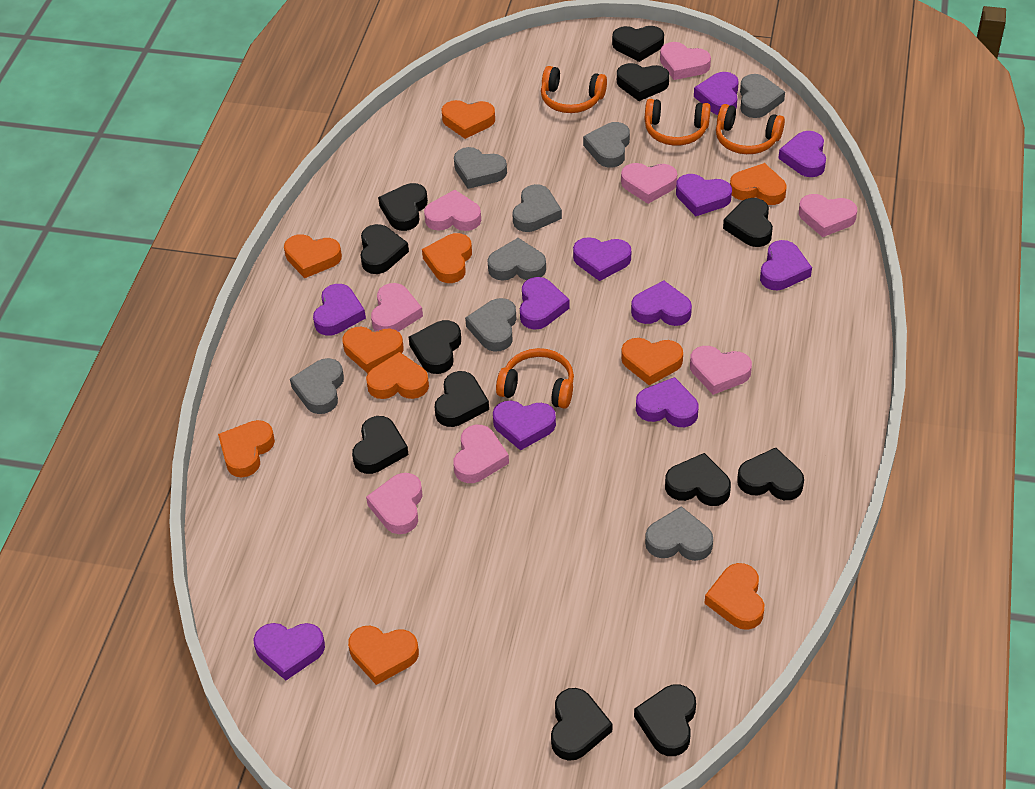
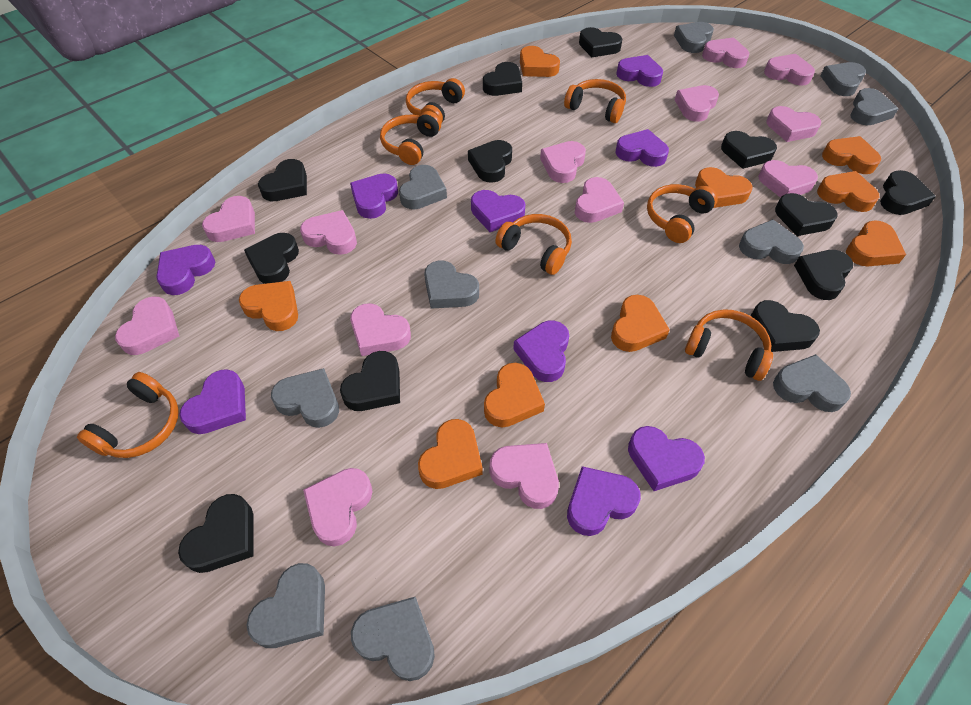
grey heart: [290,358,344,414] [454,147,507,189] [465,298,517,352] [487,238,546,281] [512,184,562,232] [583,122,630,167] [645,506,713,561] [740,74,785,118] = 8 -> [246,563,325,648] [271,368,339,428] [351,597,435,681] [399,165,447,209] [424,260,479,309] [674,22,714,53] [739,219,804,264] [773,354,851,412] [820,62,866,96] [850,88,899,125] = 10
orange headphones: [496,348,574,409] [541,66,607,113] [645,99,711,145] [716,104,785,154] = 4 -> [77,372,179,458] [380,111,441,165] [406,78,465,124] [495,214,572,275] [564,79,626,123] [647,184,718,243] [685,309,773,381] = 7
orange heart: [218,420,275,477] [284,234,342,278] [343,327,404,373] [348,626,419,685] [366,352,429,399] [422,233,472,283] [441,100,495,139] [621,338,683,385] [704,563,765,630] [730,163,786,205] = 10 -> [239,281,298,331] [418,419,483,489] [484,363,545,427] [520,46,560,77] [611,295,670,352] [695,167,753,208] [817,171,880,212] [822,136,881,174] [846,221,906,266] = 9
pink heart: [366,473,423,534] [371,283,423,332] [424,190,481,231] [453,425,509,483] [621,163,677,204] [660,42,711,80] [690,346,752,395] [799,194,857,237] = 8 -> [115,296,179,355] [202,196,255,242] [300,210,357,255] [303,468,373,546] [350,303,411,356] [490,443,559,509] [540,141,586,183] [575,177,624,223] [675,85,719,122] [702,38,749,68] [758,160,818,198] [764,54,815,86] [766,106,821,142] = 13
purple heart: [253,623,325,680] [313,284,366,336] [493,400,556,451] [520,277,570,330] [573,237,631,281] [631,280,692,326] [636,377,698,427] [676,174,732,216] [694,72,739,115] [760,240,812,290] [778,131,826,177] = 11 -> [156,245,215,295] [179,369,246,434] [350,173,398,219] [471,190,525,232] [513,321,569,382] [567,466,641,536] [616,55,663,87] [616,129,669,167] [628,426,705,491] = 9

